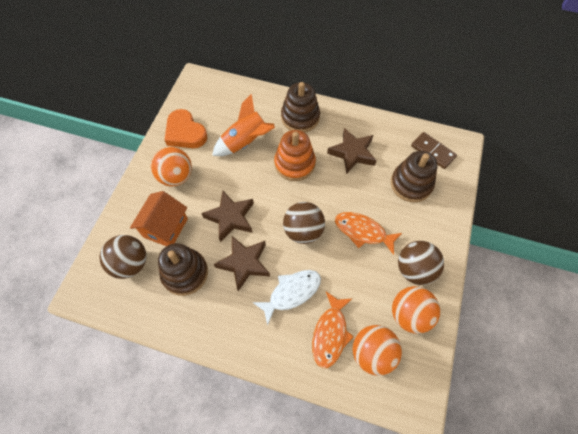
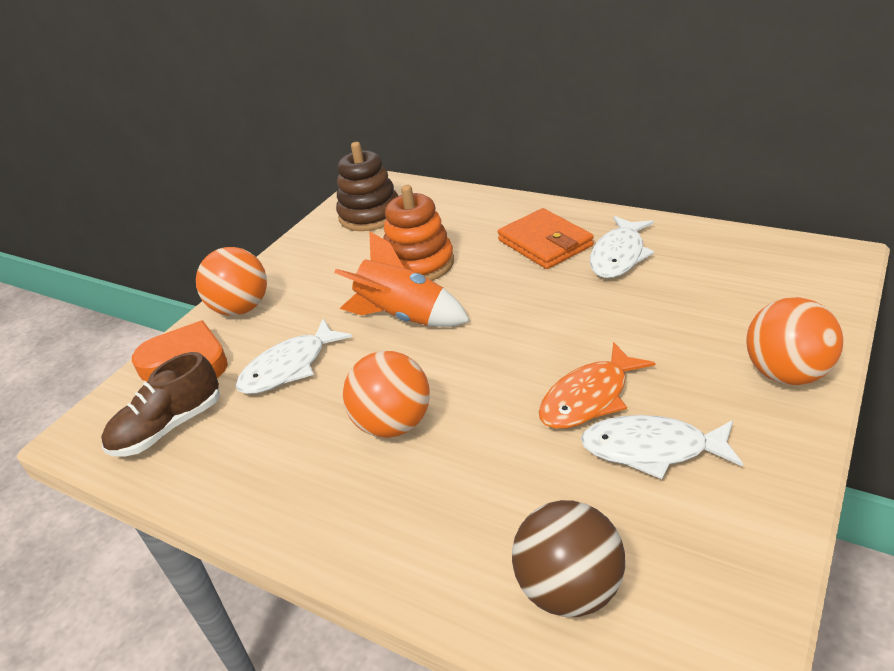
brown ball: [99,235,146,279] [283,202,325,244] [398,241,444,285] = 3 -> [512,500,625,617] = 1
brown domino: [411,132,457,169] = 1 -> none = 0
brown shoe: none = 0 -> [101,352,220,456] = 1
brown stacking toy: [158,243,208,296] [281,82,320,133] [391,151,438,202] = 3 -> [336,142,398,231] = 1
brown star: [201,191,254,242] [214,236,270,291] [327,128,377,174] = 3 -> none = 0
orange fish: [312,292,354,368] [335,212,402,255] = 2 -> [539,342,655,429] = 1
orange house: [130,191,188,246] = 1 -> none = 0
orange wallet: none = 0 -> [498,208,594,269] = 1
white fish: [252,270,321,326] = 1 -> [236,319,352,394] [581,415,743,479] [590,216,654,278] = 3

